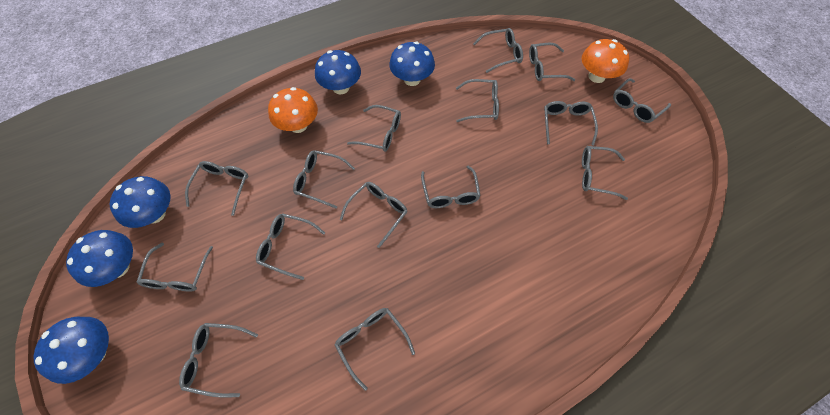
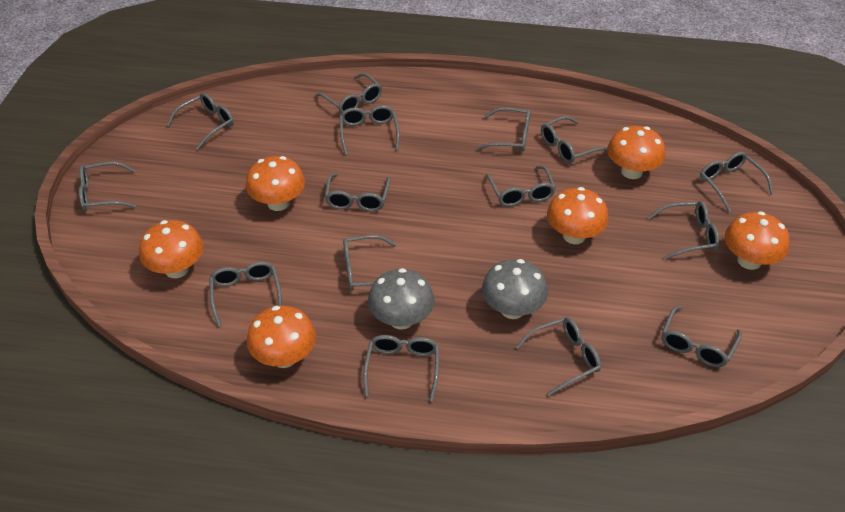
blue mushroom: [34,317,109,384] [66,230,133,287] [109,176,171,228] [315,50,361,94] [389,42,435,86] = 5 -> none = 0
grey mushroom: none = 0 -> [368,268,435,330] [482,259,548,319] = 2
orange mushroom: [268,87,318,133] [582,39,629,83] = 2 -> [139,220,204,278] [246,156,305,211] [247,306,316,368] [547,187,609,244] [607,126,665,179] [725,211,790,270] = 6

